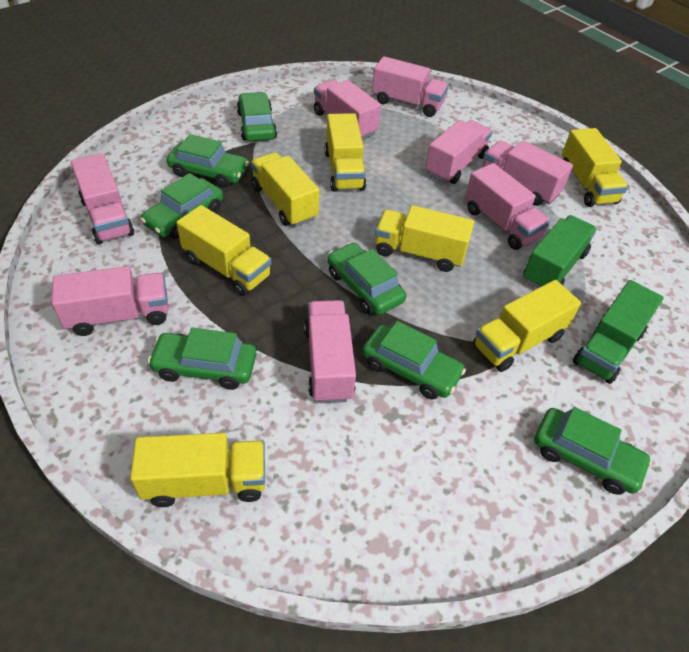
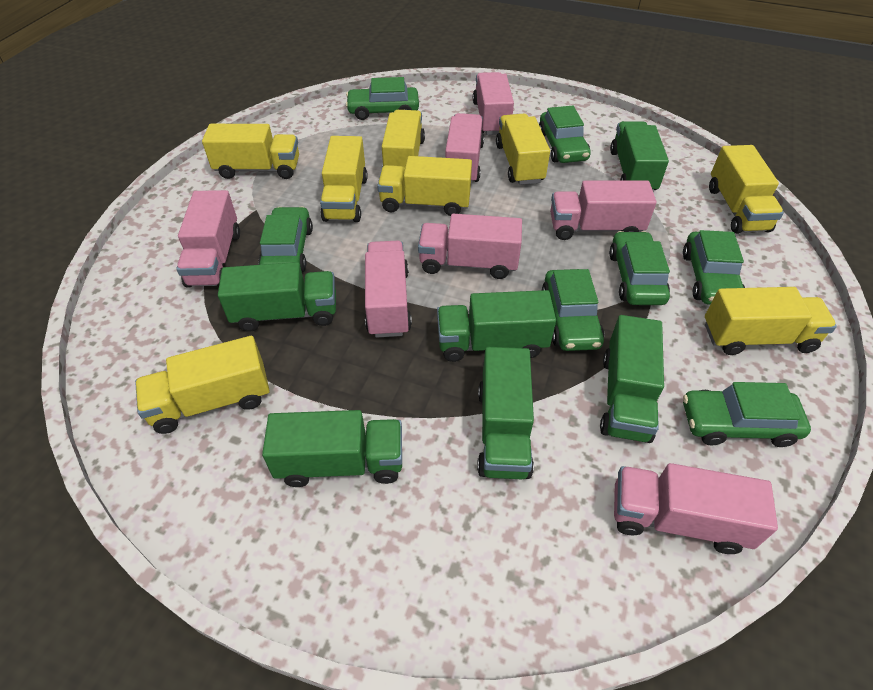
green truck: [523,215,597,289] [573,280,664,384] = 2 -> [218,262,336,332] [262,410,402,487] [437,290,556,362] [477,347,534,479] [600,315,664,443] [610,121,669,191] = 6
pink truck: [52,266,169,336] [71,153,134,244] [304,300,356,403] [314,80,381,140] [372,56,449,117] [425,120,492,184] [465,163,551,250] [482,140,573,206] = 8 -> [176,190,240,288] [365,241,412,338] [418,214,522,279] [445,113,484,184] [473,72,514,135] [550,181,656,240] [614,463,778,554] = 7
yellow truck: [130,433,265,507] [176,205,272,296] [251,152,319,227] [325,113,366,192] [375,205,474,272] [473,280,581,372] [562,128,628,207] = 7 -> [135,336,270,434] [202,124,299,179] [320,136,368,222] [377,156,472,216] [382,110,425,168] [496,114,550,185] [705,287,837,355] [709,145,784,234] = 8

